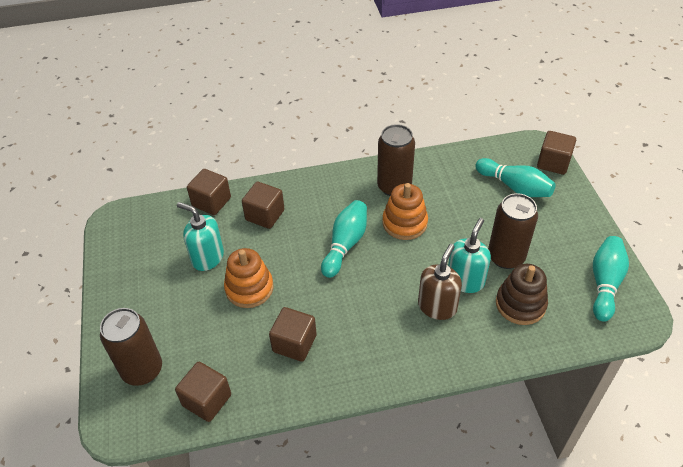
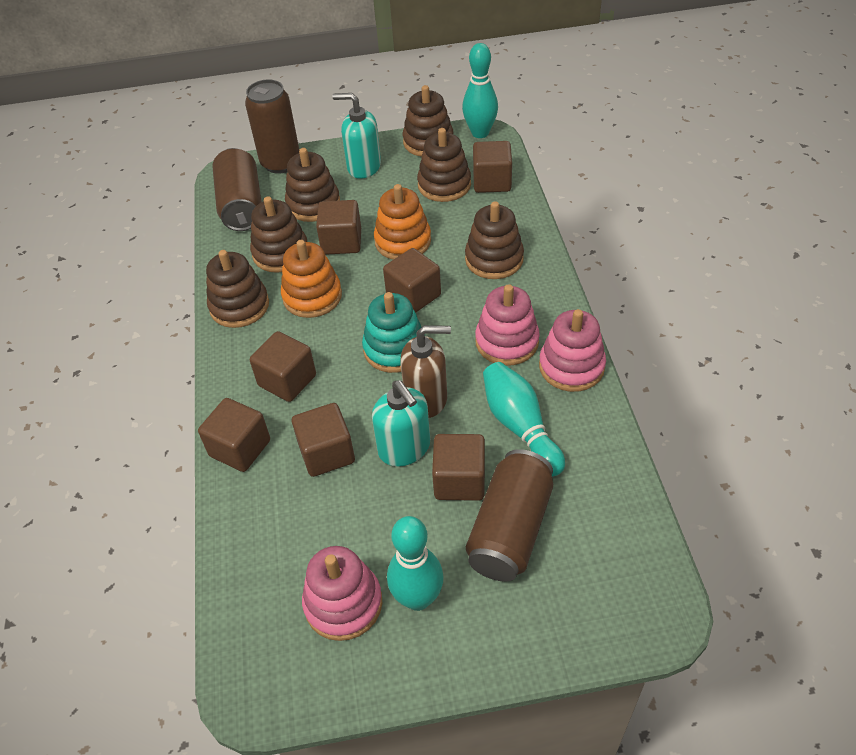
brown cube: [175,362,231,422] [187,169,231,215] [242,182,285,229] [269,307,317,362] [537,131,576,175] = 5 -> [198,398,270,472] [250,331,316,402] [292,403,355,477] [316,200,361,255] [383,248,441,313] [432,434,485,501] [473,141,512,193] = 7
brown stacking toy: [496,264,548,325] = 1 -> [206,250,269,328] [250,196,307,273] [285,148,340,222] [403,85,453,157] [417,128,471,202] [465,201,524,279] = 6
pink stacking toy: none = 0 -> [302,546,382,641] [475,284,540,366] [539,309,606,392] = 3
turquoise stacking toy: none = 0 -> [362,292,421,373] = 1

